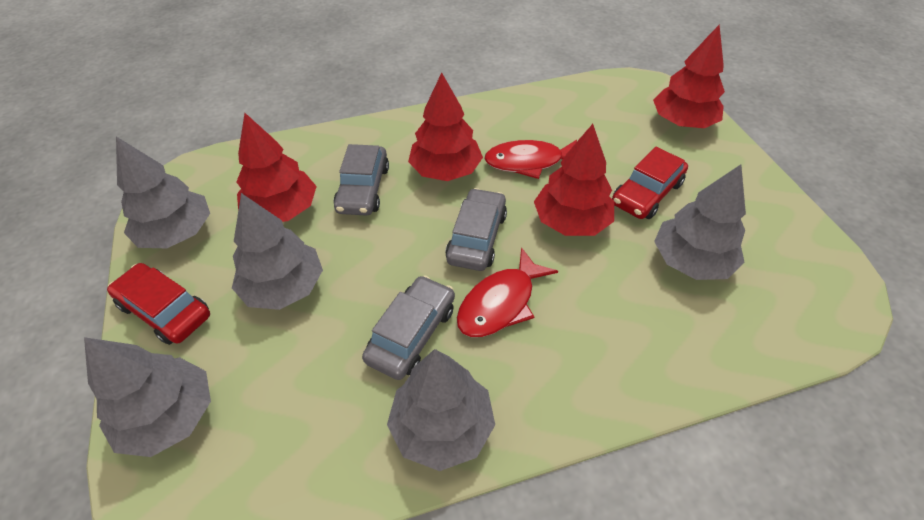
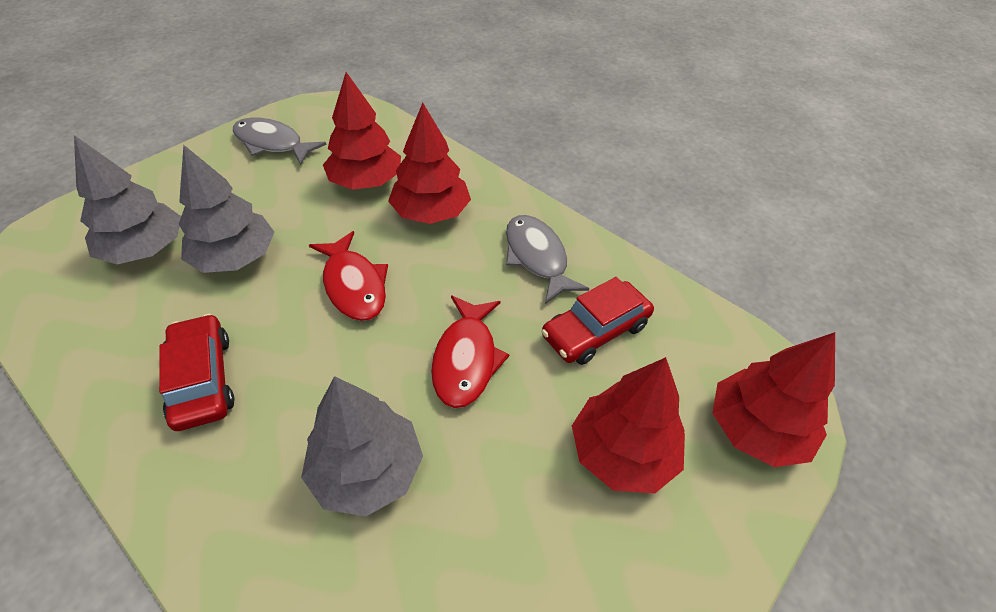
grey car: [334,144,389,216] [362,275,455,380] [445,188,507,271] = 3 -> none = 0
grey fish: none = 0 -> [233,117,327,165] [506,215,589,304] = 2
grey tree: [84,337,211,457] [116,137,210,248] [232,193,323,310] [387,349,495,471] [654,164,746,280] = 5 -> [74,135,181,264] [179,145,275,273] [301,376,423,516] = 3

